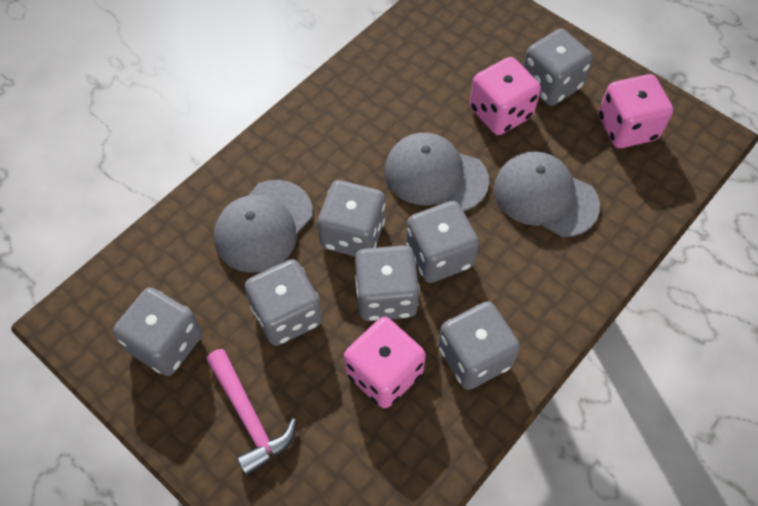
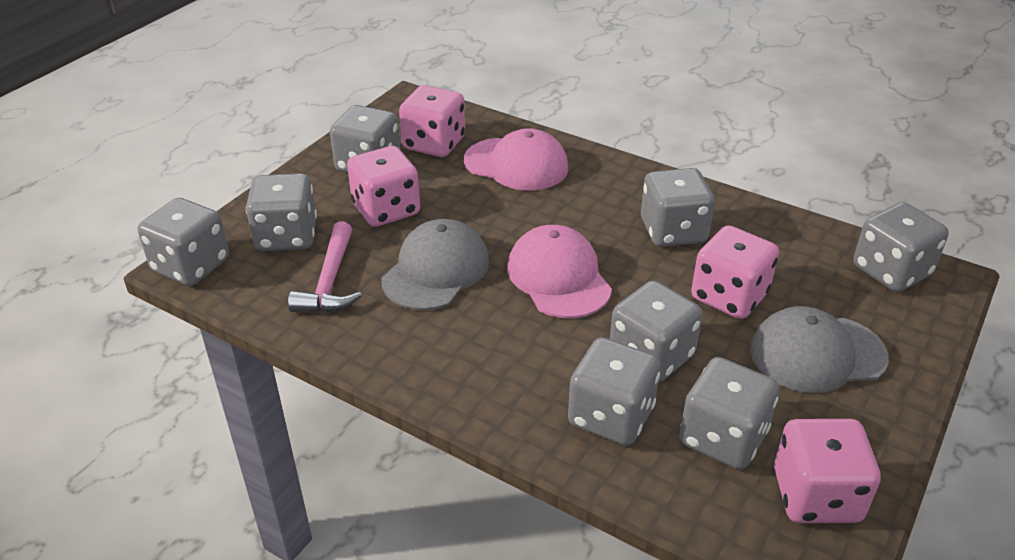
grey cap: [214,180,313,273] [385,133,489,211] [494,151,600,237] = 3 -> [381,219,489,310] [750,306,889,393] = 2
grey dice: [113,288,202,376] [245,259,322,346] [318,180,385,257] [355,245,420,321] [406,201,479,283] [438,301,520,390] [523,28,593,106] = 7 -> [138,198,229,286] [246,173,317,251] [330,105,400,173] [568,337,661,446] [610,281,702,383] [641,168,715,247] [679,357,779,470] [853,202,949,292] = 8
pink cap: none = 0 -> [464,128,568,190] [507,225,612,318] = 2
pink dice: [344,317,426,408] [470,57,541,135] [598,74,673,148] = 3 -> [347,146,420,227] [399,85,465,157] [691,225,779,319] [774,419,880,523] = 4

